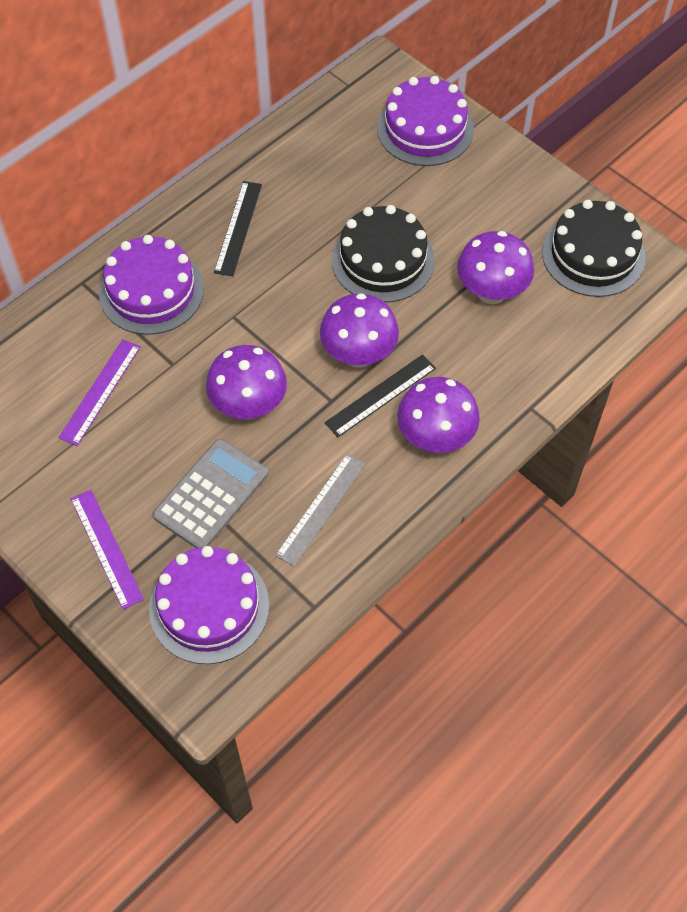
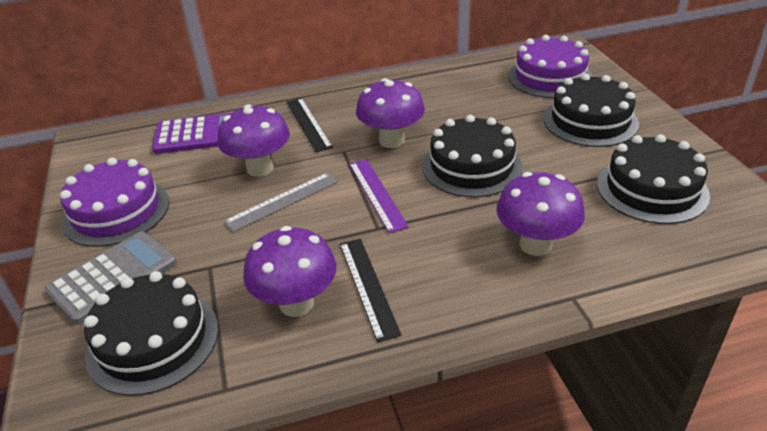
black cake: [331,205,435,303] [542,200,646,297] = 2 -> [84,271,219,396] [422,115,523,197] [543,74,639,147] [597,134,710,224] = 4
purple cake: [99,235,204,335] [149,546,269,664] [377,76,474,166] = 3 -> [60,158,169,247] [508,35,593,98] = 2
purple calculator: none = 0 -> [152,113,230,154] = 1
purple ruler: [59,339,141,446] [71,490,144,610] = 2 -> [349,159,409,233] = 1

